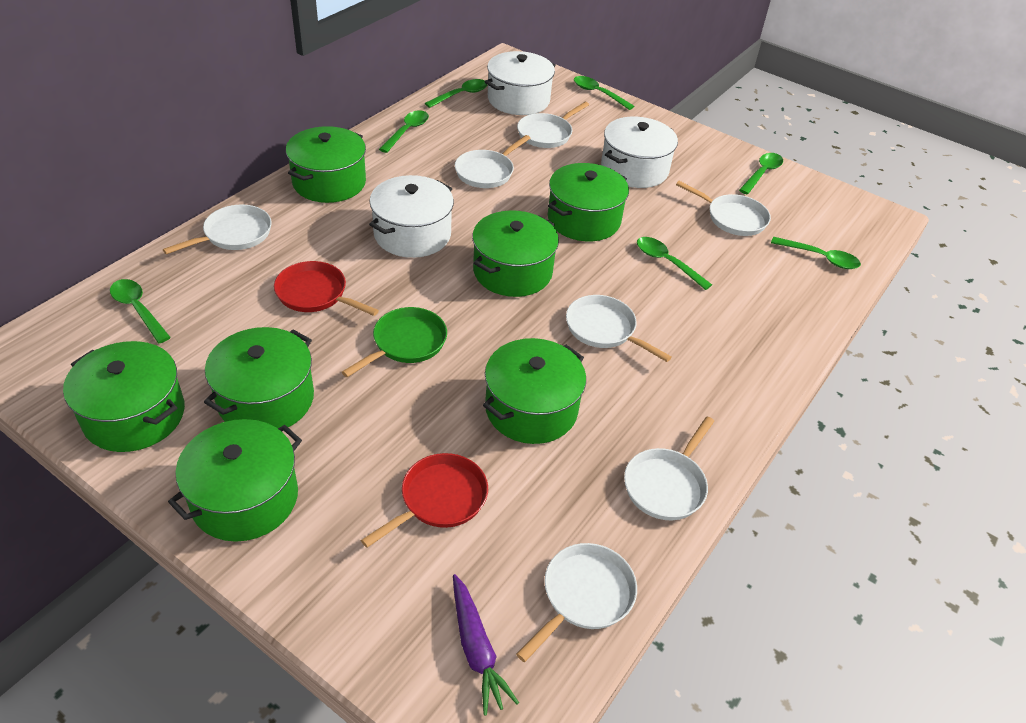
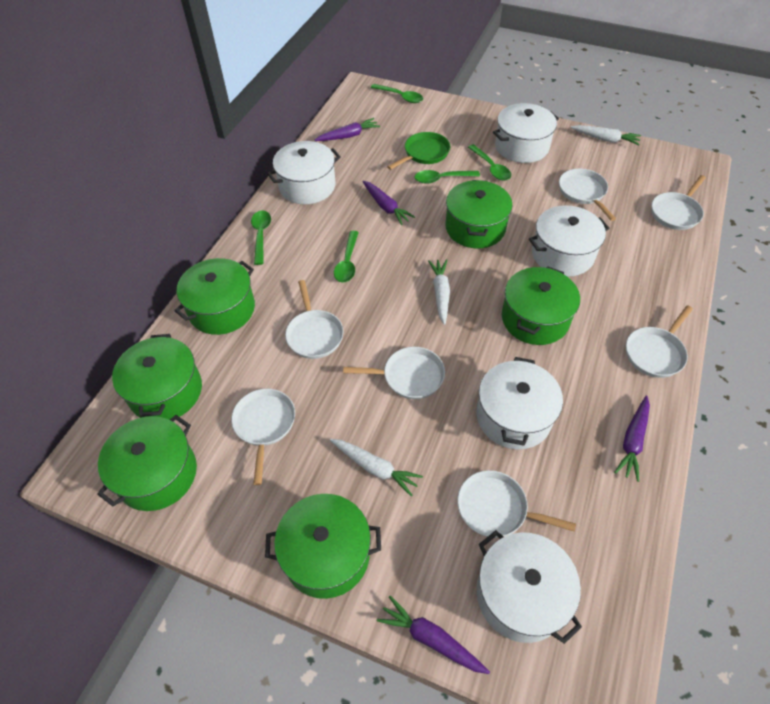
green pot: [63,341,185,452] [168,419,302,542] [204,327,314,428] [286,126,366,203] [472,210,559,297] [483,338,586,444] [548,163,629,241] = 7 -> [97,415,197,511] [112,334,202,420] [174,258,255,335] [265,494,381,599] [445,180,513,248] [502,266,580,345] = 6
green spoon: [110,279,171,343] [379,110,429,153] [425,79,487,108] [574,76,634,110] [637,237,712,290] [739,153,783,194] [771,237,861,269] = 7 -> [251,210,271,265] [334,231,359,282] [371,84,423,103] [415,170,480,184] [468,144,511,181] = 5
purple carrot: [453,574,519,716] = 1 -> [315,118,380,141] [362,181,415,225] [377,596,490,674] [614,396,650,482] = 4
red pan: [274,261,379,316] [361,453,488,548] = 2 -> none = 0
white carrot: none = 0 -> [330,439,423,496] [428,259,450,325] [571,125,641,145] = 3
white pot: [369,175,454,258] [485,51,556,115] [601,117,678,188] = 3 -> [267,141,341,204] [476,357,563,449] [477,530,582,644] [493,103,559,163] [529,205,609,277] = 5

